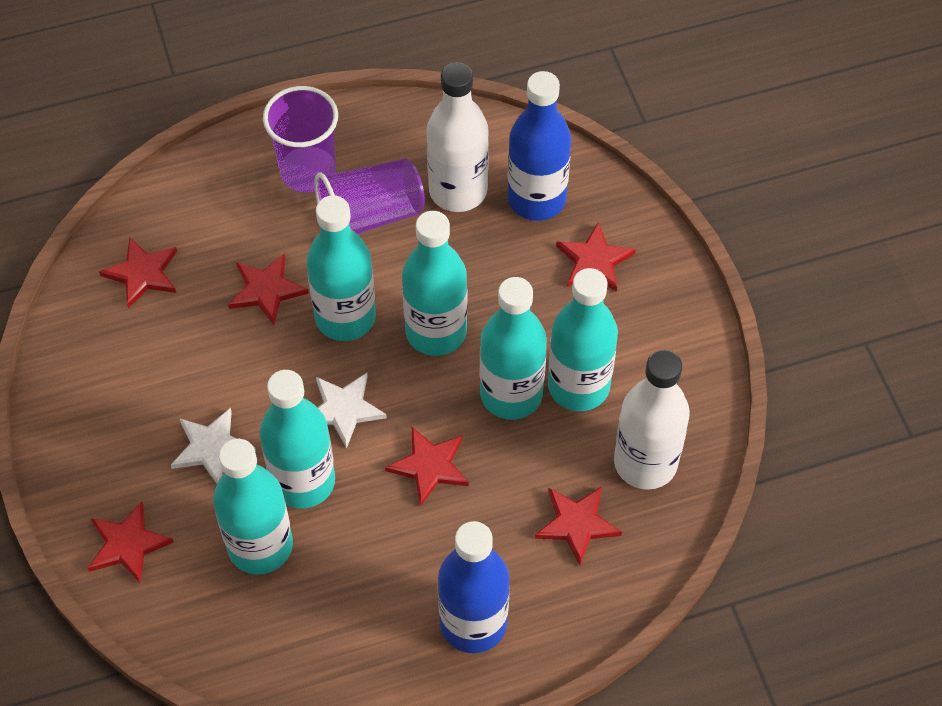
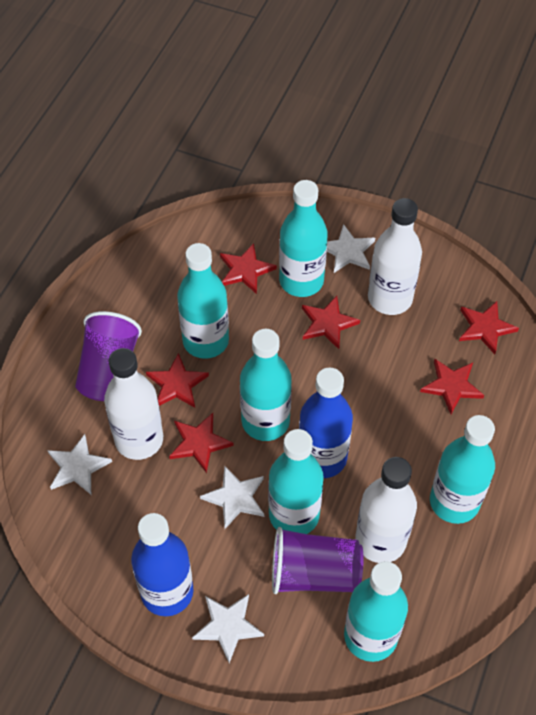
white bottle: [426,62,489,212] [614,350,690,490] = 2 -> [104,348,163,460] [355,457,417,563] [368,198,422,315] = 3
white star: [171,408,256,484] [316,373,387,449] = 2 -> [47,434,112,494] [192,594,264,663] [200,465,264,529] [327,224,375,273] = 4

